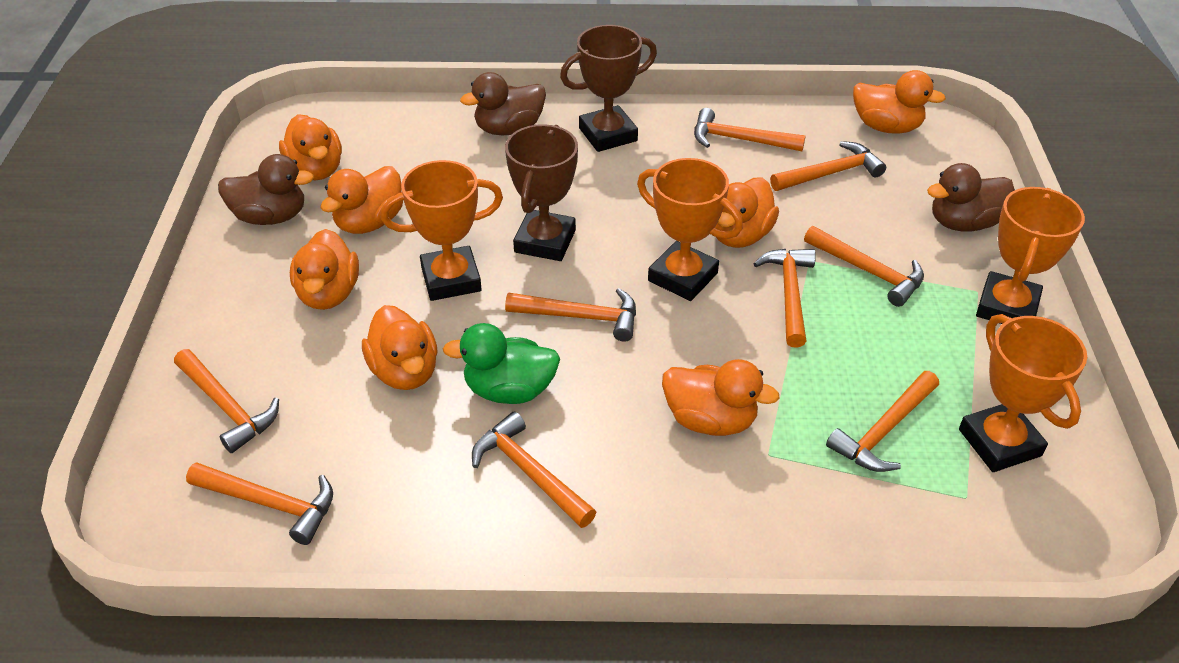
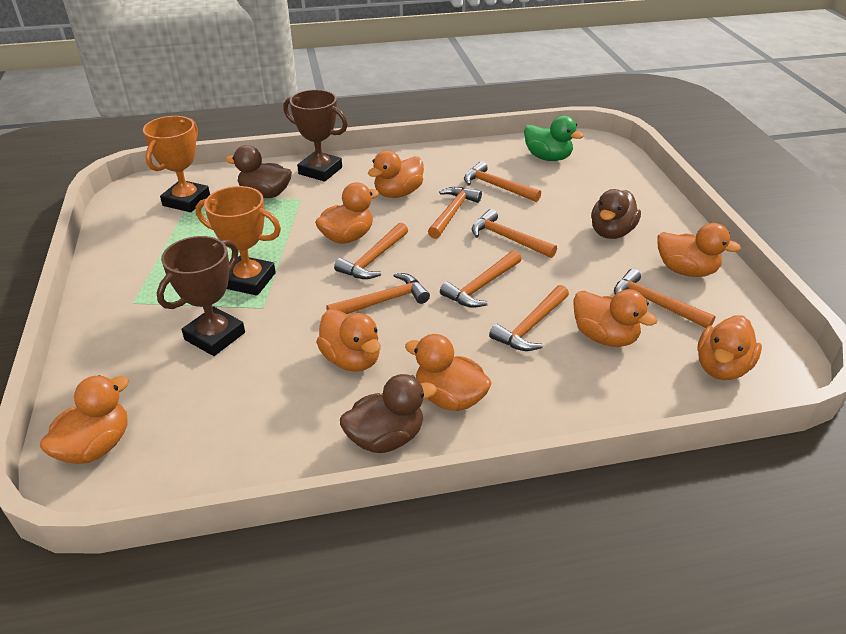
orange duck: [279,114,342,180] [290,229,359,310] [320,166,403,234] [362,305,438,390] [662,359,779,436] [715,177,779,248] [853,70,946,134] = 7 -> [40,375,129,464] [315,182,379,244] [316,309,381,372] [368,150,424,198] [405,334,492,411] [573,289,657,347] [657,223,741,277] [697,316,762,380] = 8
orange hammer: [174,349,279,453] [186,462,333,545] [472,412,596,528] [505,288,636,342] [694,108,805,151] [753,249,816,348] [770,141,886,191] [804,226,924,307] [826,371,939,472] = 9 -> [326,273,430,314] [334,223,408,279] [428,187,482,239] [440,250,521,308] [464,161,541,202] [472,209,557,258] [489,285,569,351] [614,269,716,328] = 8
orange trophy: [381,160,503,301] [637,158,743,301] [959,314,1087,472] [976,187,1085,324] = 4 -> [143,116,210,212] [195,186,281,296] = 2

